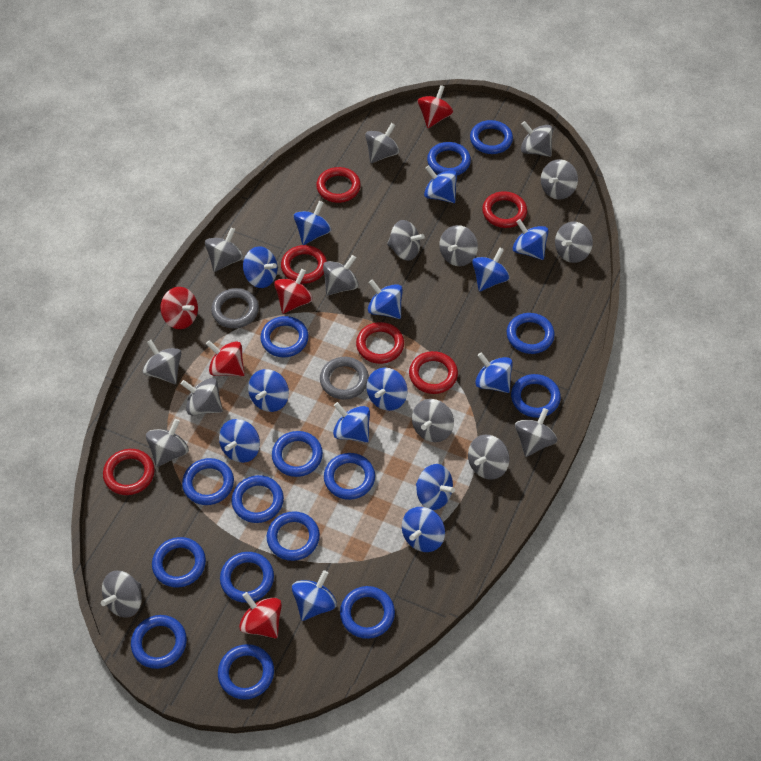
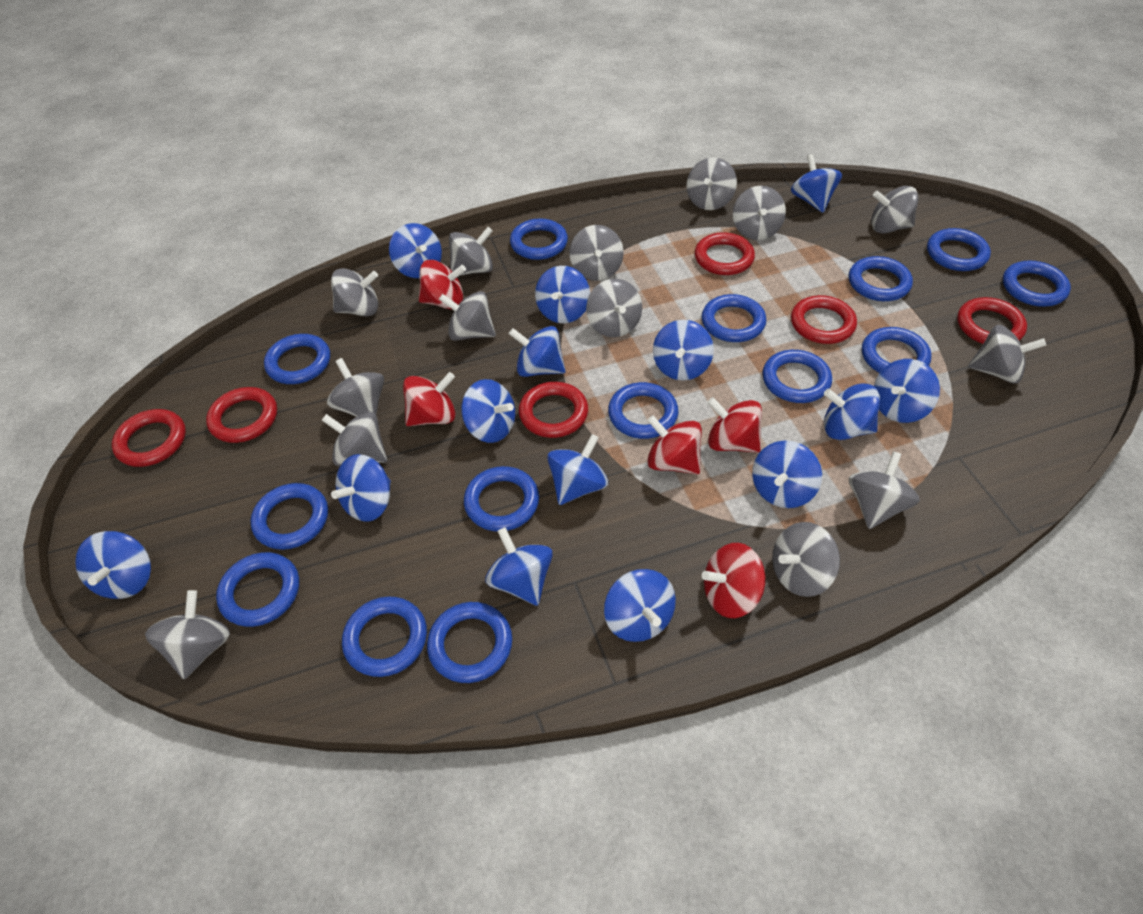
blue ring: [131,615,187,669] [152,537,206,588] [182,458,234,505] [218,644,274,700] [220,552,274,603] [231,475,284,523] [260,316,309,357] [267,511,320,561] [272,431,323,477] [324,453,375,500] [340,586,395,639] [427,142,471,175] [470,120,513,154] [507,313,555,354] [511,374,561,418] = 15 -> [216,552,299,627] [250,483,328,550] [264,334,330,384] [342,597,427,677] [427,602,512,683] [464,466,539,532] [510,218,568,260] [608,382,679,439] [702,294,766,342] [762,350,832,403] [849,256,913,301] [862,327,931,373] [927,228,991,271] [1003,261,1071,307] = 14
grey ring: [211,288,259,328] [320,357,369,400] = 2 -> none = 0
grey spinning top: [101,571,142,618] [143,340,181,384] [146,419,189,467] [181,378,223,416] [205,227,243,272] [323,255,358,296] [365,123,399,163] [387,220,425,261] [412,399,454,442] [439,225,478,266] [468,435,510,480] [515,408,557,457] [521,121,553,157] [541,159,578,200] [555,222,593,263] = 15 -> [145,590,230,679] [322,412,387,466] [327,358,384,417] [331,268,378,316] [439,291,496,341] [449,227,493,276] [569,225,624,281] [586,279,642,337] [686,157,737,210] [733,186,786,240] [772,522,840,597] [849,451,920,529] [871,186,919,233] [968,325,1046,383] = 14

